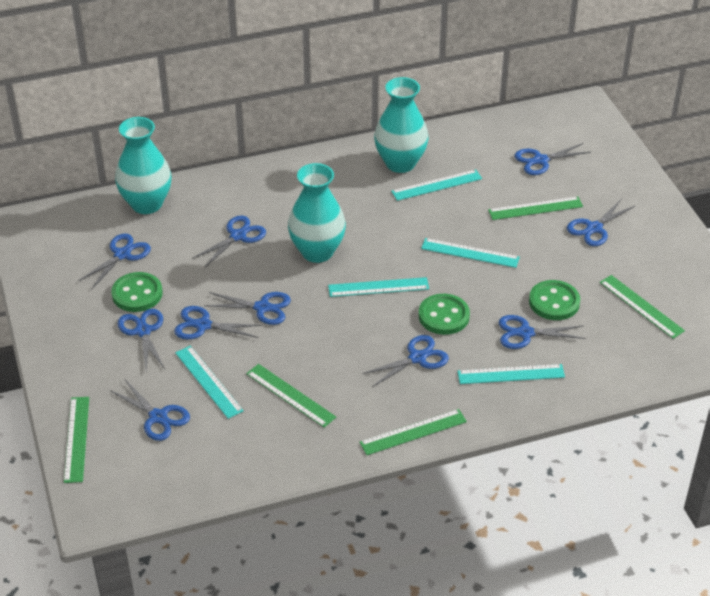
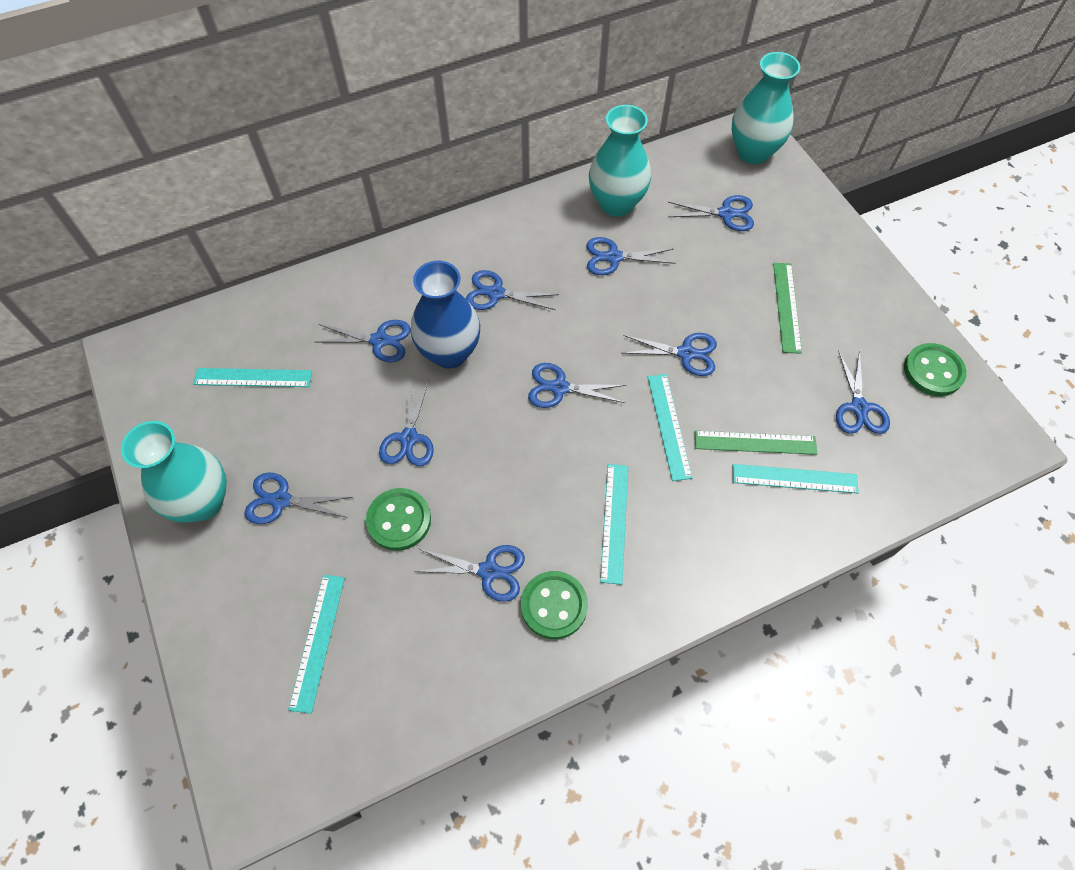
blue vase: none = 0 -> [411,261,480,368] = 1
green ruler: [64,397,89,483] [246,364,336,428] [359,409,467,455] [488,196,583,220] [600,275,685,339] = 5 -> [695,431,817,455] [773,263,802,354] = 2

